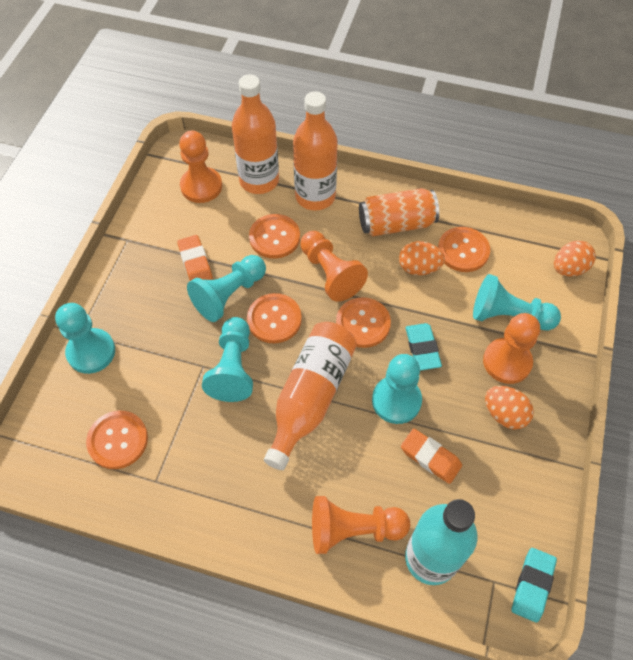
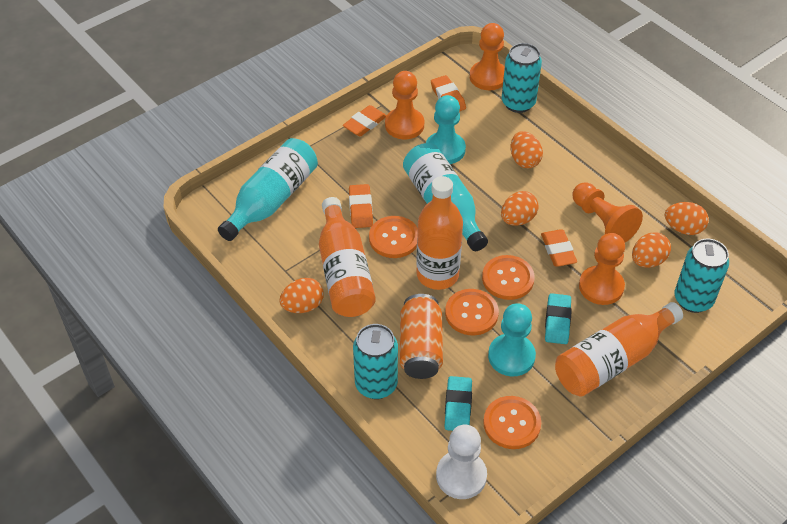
orange button: [86,411,148,469] [247,293,302,343] [249,214,300,259] [336,297,391,348] [438,227,490,272] = 5 -> [369,216,418,258] [445,289,499,335] [482,255,535,300] [483,396,541,449] = 4
orange egg: [399,241,445,275] [485,386,534,430] [554,240,596,277] = 3 -> [280,278,324,313] [501,191,539,226] [511,131,543,168] [632,232,671,268] [665,202,709,235] = 5
orange eraser: [177,235,213,281] [401,428,462,484] = 2 -> [343,105,387,136] [349,184,373,228] [431,75,466,111] [541,229,577,266] = 4
turquoise bottle: [405,499,477,585] = 1 -> [218,138,318,241] [403,143,488,251] = 2
turquoise can: none = 0 -> [353,324,398,399] [502,43,542,113] [675,239,729,313] = 3
turquoise pawn: [55,303,115,374] [187,255,266,322] [202,317,253,402] [372,354,422,424] [473,274,561,330] = 5 -> [426,95,466,164] [488,303,536,376] = 2
white pawn: none = 0 -> [436,425,487,499] = 1

